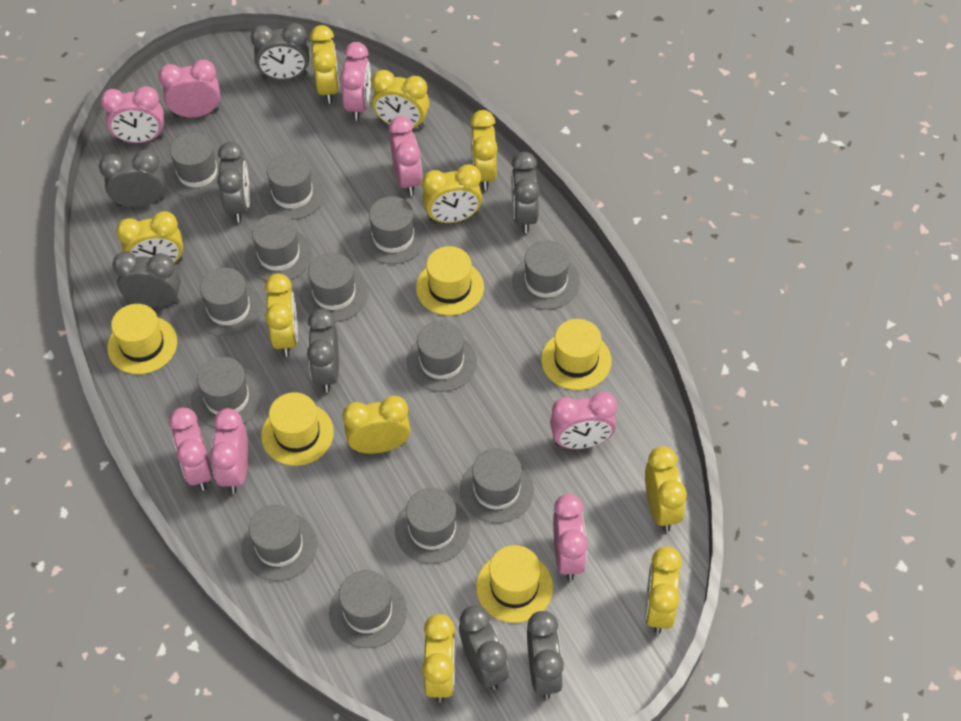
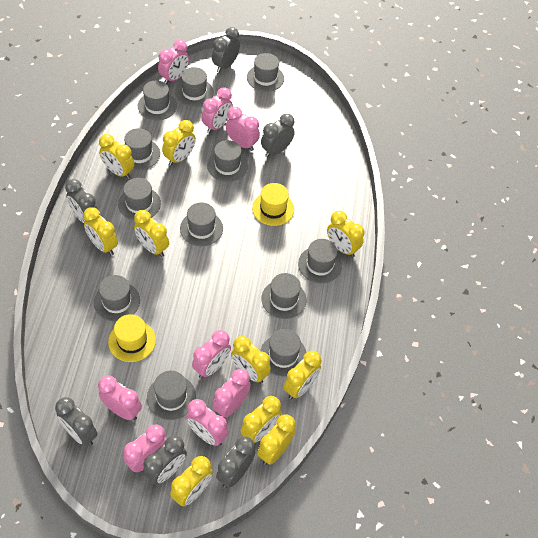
grey clock: [99,149,164,207] [112,252,181,307] [217,142,250,223] [251,23,309,80] [307,309,339,393] [459,605,509,690] [511,152,540,233] [527,611,564,699] = 8 -> [55,397,97,446] [65,179,98,223] [143,435,187,485] [212,27,240,73] [216,437,256,488] [261,114,295,157] = 6
grey hat: [165,132,221,198] [191,357,263,428] [194,268,263,337] [241,505,317,581] [245,214,313,281] [260,153,325,220] [300,253,369,322] [329,570,407,648] [360,196,426,264] [395,488,470,564] [407,320,477,392] [460,448,534,523] [512,240,580,310] = 13 -> [94,275,140,322] [118,178,161,220] [124,128,160,170] [138,81,177,120] [147,371,196,420] [175,67,214,107] [180,202,223,246] [207,140,248,182] [247,53,284,92] [260,329,306,377] [261,273,306,319] [298,239,342,283] = 12
yellow hat: [107,304,177,374] [261,392,334,466] [416,246,484,315] [476,545,553,623] [541,319,611,390] = 5 -> [108,314,156,362] [252,183,294,226] = 2

